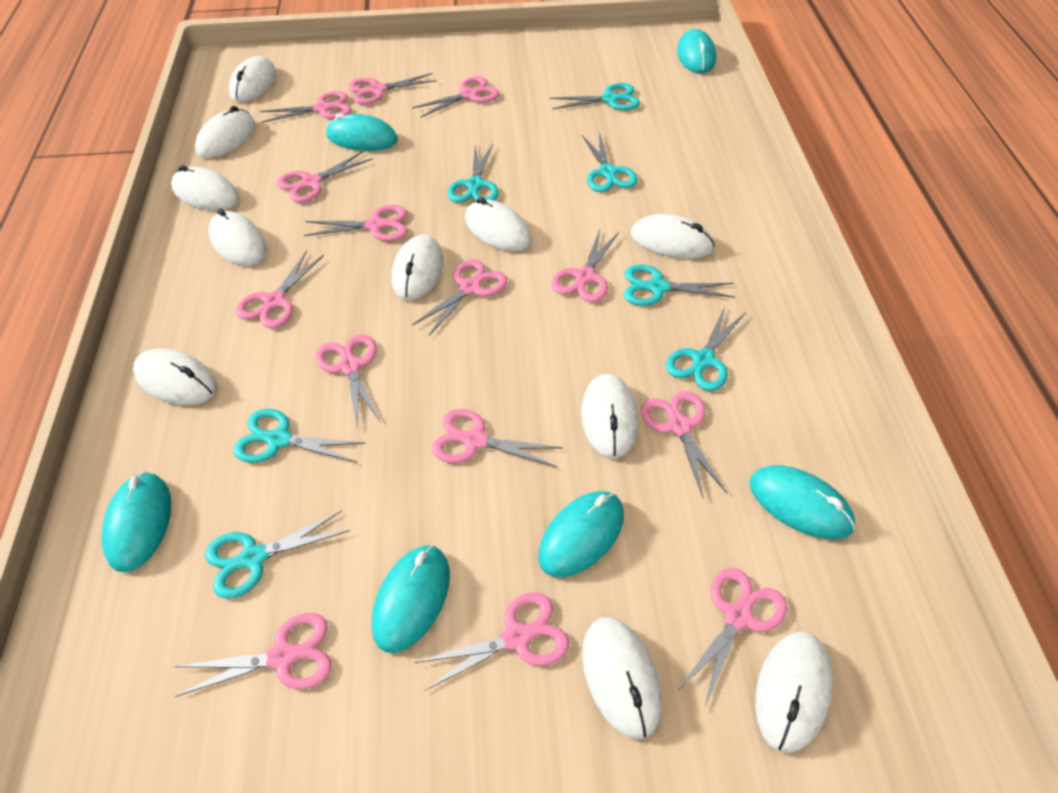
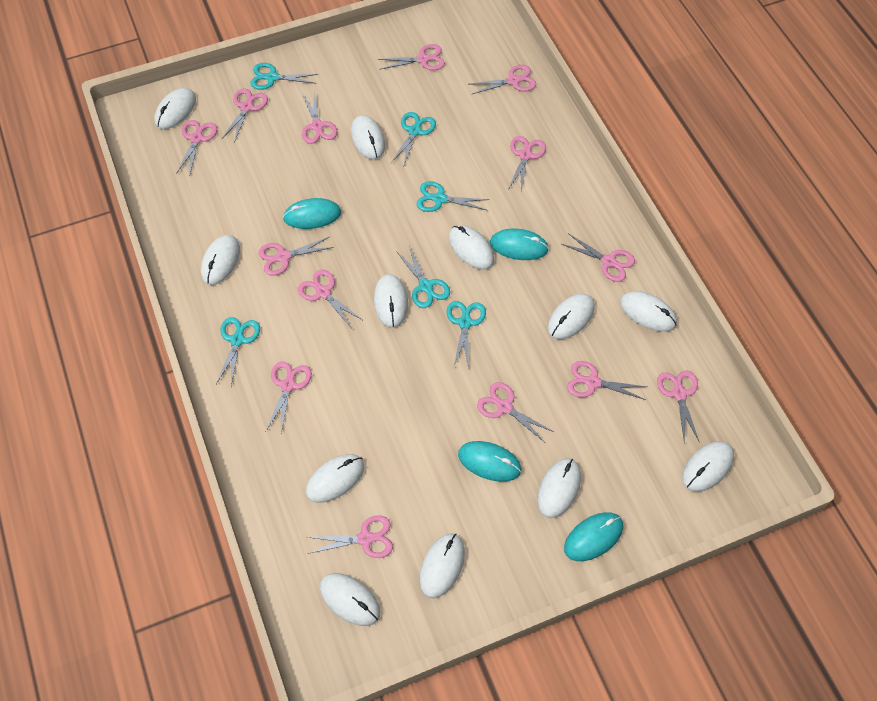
turquoise mouse: [102,472,171,572] [326,113,398,151] [372,545,450,653] [538,491,624,578] [677,29,716,73] [749,465,855,539] = 6 -> [283,198,341,229] [458,441,522,482] [490,228,549,260] [564,512,623,561] = 4
turquoise scissors: [205,510,350,599] [234,409,366,463] [447,144,499,203] [549,83,640,110] [582,132,638,192] [624,264,735,306] [666,307,746,391] = 7 -> [216,317,260,386] [250,63,318,90] [391,112,436,168] [396,246,450,308] [417,181,489,212] [446,301,486,368] = 6
white mouse: [133,349,217,405] [171,165,239,210] [195,106,255,158] [208,209,267,266] [229,56,276,102] [392,235,443,300] [465,197,531,252] [581,374,638,458] [582,617,662,739] [631,214,715,259] [755,631,833,753] = 11 -> [154,88,196,129] [201,235,240,285] [306,454,364,503] [320,573,380,626] [351,115,385,159] [374,274,408,328] [420,533,465,599] [449,225,494,270] [538,458,581,518] [548,294,595,339] [620,291,677,332] [682,441,734,492] = 12

